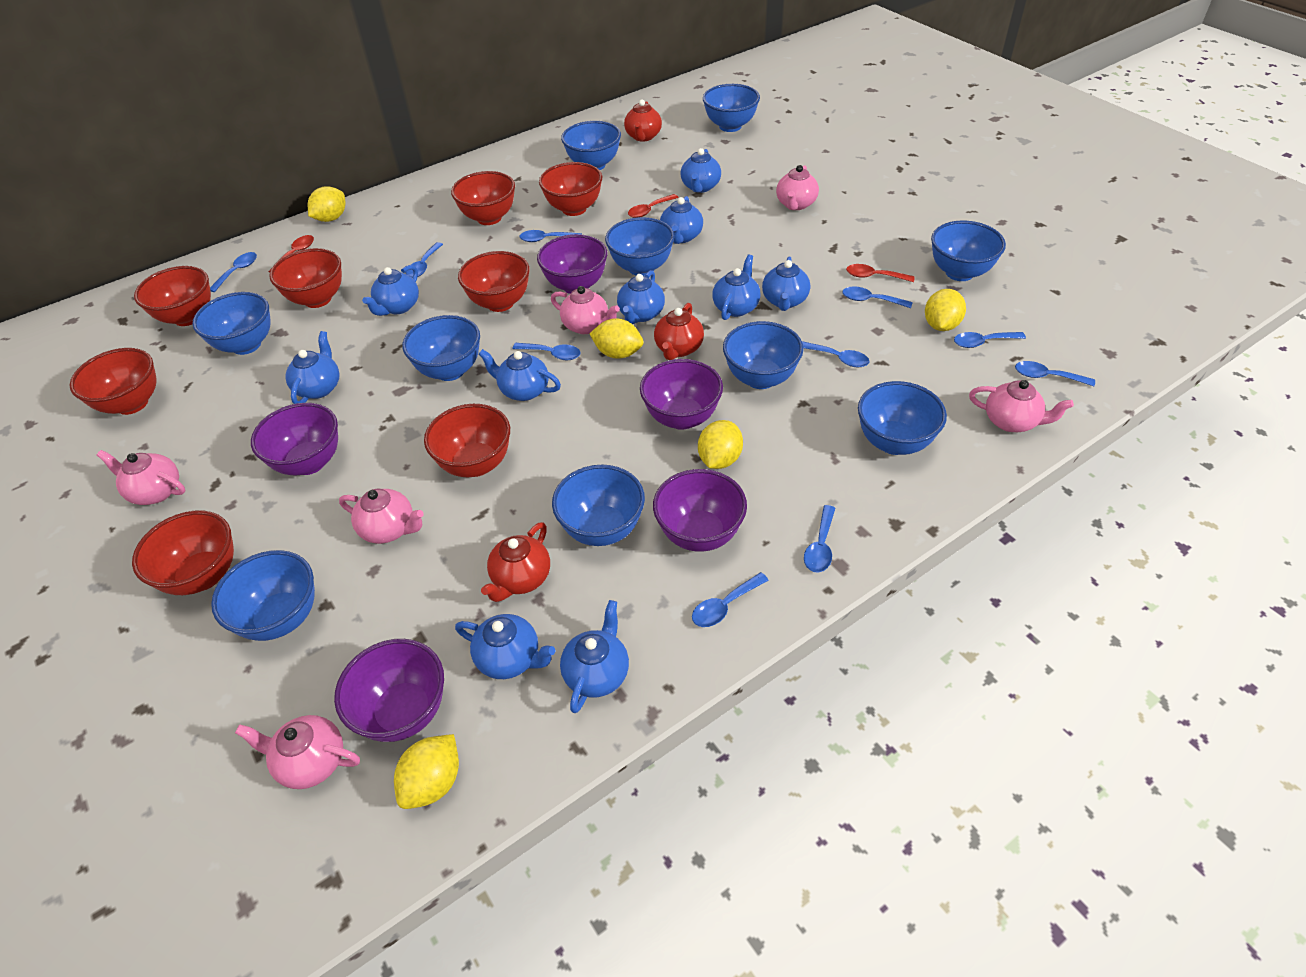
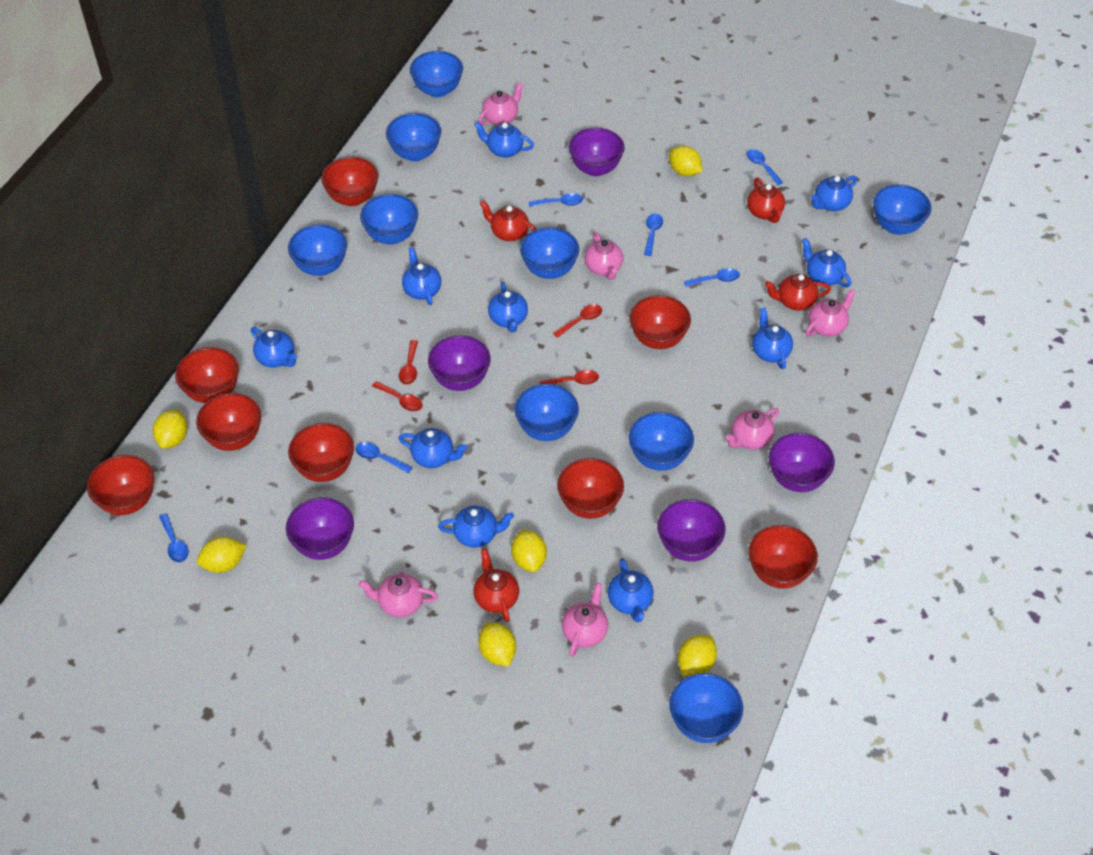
blue bowl: [192,292,270,355] [211,550,315,641] [402,315,480,381] [552,465,645,546] [561,121,621,170] [605,217,675,276] [703,84,760,132] [723,321,804,389] [858,381,947,455] [931,221,1006,281] = 10 -> [288,224,347,276] [360,194,418,245] [386,113,441,161] [410,51,463,98] [514,384,579,441] [520,227,579,279] [629,412,694,471] [669,673,743,743] [873,184,931,235] = 9
blue spoon: [210,252,257,292] [405,242,443,278] [513,343,581,360] [519,230,582,242] [692,572,769,627] [802,341,870,368] [804,505,835,572] [843,286,912,308] [954,332,1026,348] [1015,361,1095,386] = 10 -> [159,513,189,562] [355,442,412,473] [529,193,583,207] [644,213,663,256] [684,268,740,287] [747,149,783,185] = 6
red spoon: [268,235,314,273] [628,194,679,218] [846,264,915,282] = 3 -> [372,381,423,411] [399,340,418,385] [539,370,599,385] [553,304,602,338] = 4
red teapot: [481,522,550,602] [624,99,662,142] [654,303,704,360] = 3 -> [473,549,519,622] [480,200,537,241] [747,177,785,223] [765,274,831,311] = 4
yellow lemon: [308,186,345,222] [394,734,459,809] [589,318,644,359] [698,420,743,469] [925,289,966,331] = 5 -> [153,409,188,449] [197,537,247,573] [478,622,516,667] [511,529,547,572] [669,146,702,176] [678,635,717,676] = 6

